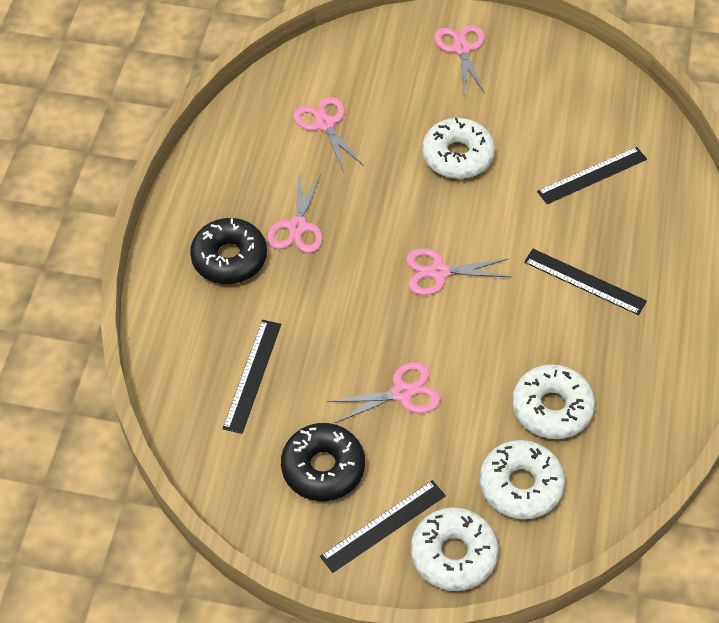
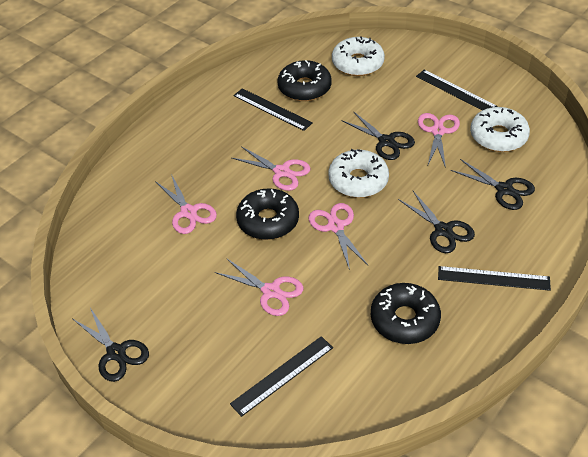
black donut: [190,218,267,284] [281,423,365,501] = 2 -> [236,188,299,240] [277,60,332,101] [371,283,441,344] = 3
black scissors: none = 0 -> [73,308,149,382] [343,111,415,160] [398,191,475,253] [451,159,535,210] = 4
white donut: [411,508,498,591] [422,118,495,179] [480,440,565,520] [512,364,595,439] = 4 -> [328,149,389,198] [332,36,385,76] [470,107,530,152] = 3

